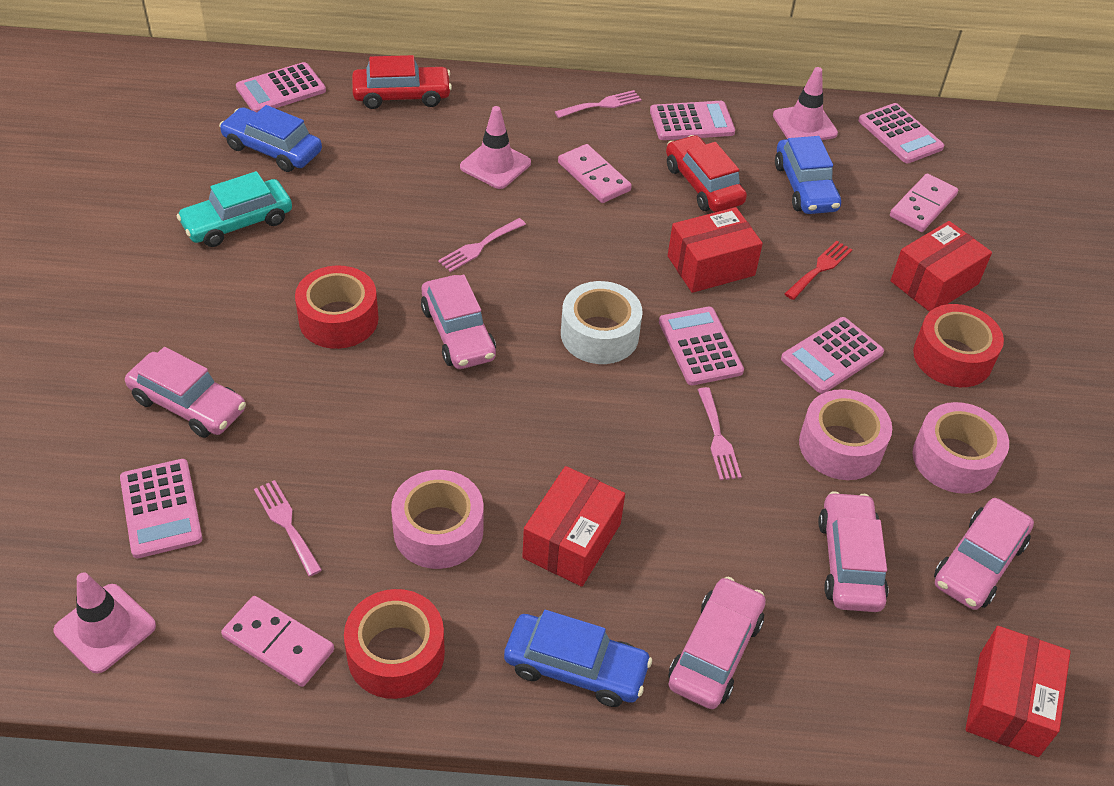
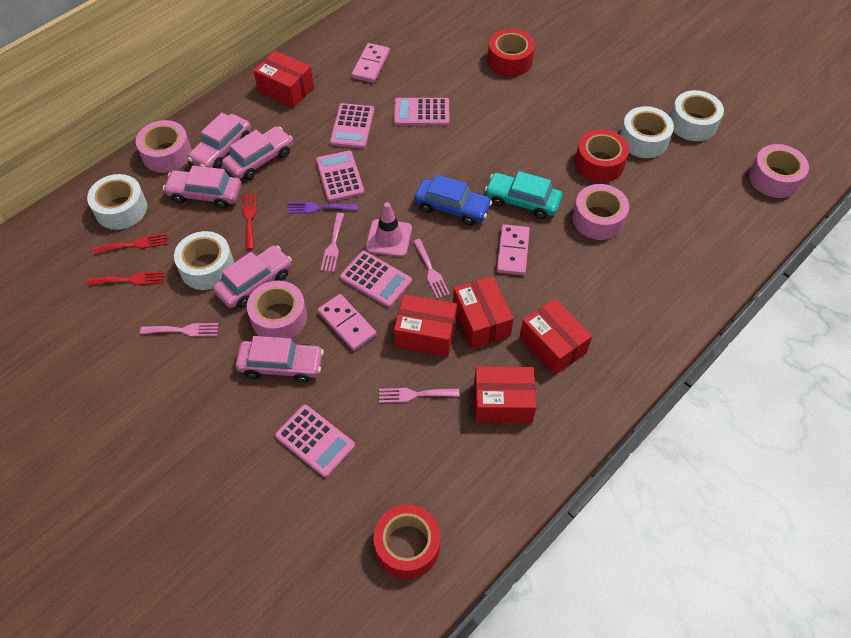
blue car: [219,105,322,172] [504,610,652,707] [775,136,841,214] = 3 -> [414,174,492,226] = 1
pink calculator: [120,459,202,558] [236,62,326,112] [650,101,735,140] [659,307,744,385] [781,317,884,394] [858,103,944,163] = 6 -> [275,405,355,478] [316,151,364,202] [330,103,374,149] [340,251,412,308] [394,98,449,126] = 5
pink tape: [391,470,484,569] [799,389,892,480] [913,402,1009,494] = 3 -> [136,120,192,173] [247,280,307,339] [573,184,629,240] [749,144,809,198] = 4
pink traffic cone: [53,572,156,673] [460,106,531,189] [773,67,838,140] = 3 -> [366,202,412,257] = 1
purple fork: none = 0 -> [287,202,357,213] = 1
red box: [522,466,625,587] [668,207,763,293] [890,221,992,312] [965,626,1071,757] = 4 -> [254,50,314,108] [394,294,457,357] [453,276,514,348] [474,367,536,423] [520,299,592,375] = 5
red car: [352,55,452,109] [666,135,747,212] = 2 -> none = 0
red fork: [784,241,853,300] = 1 -> [87,271,164,285] [93,233,167,254] [243,194,256,250] = 3
white tape: [561,281,643,364] = 1 -> [87,174,147,230] [174,231,234,290] [620,106,674,158] [670,90,724,141] = 4

